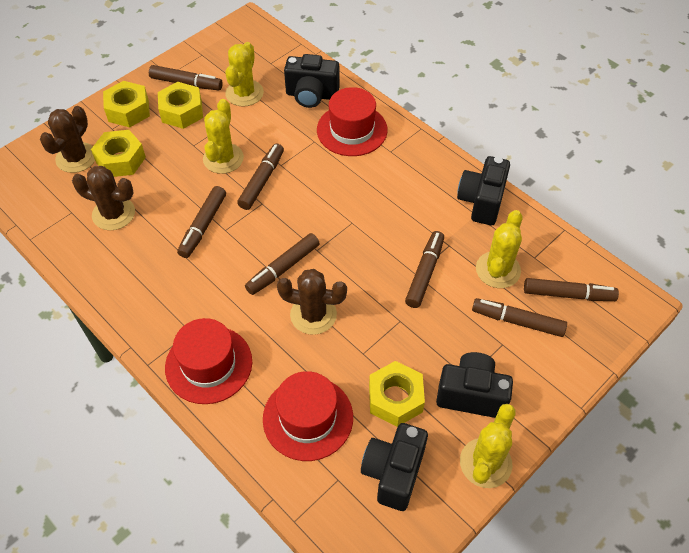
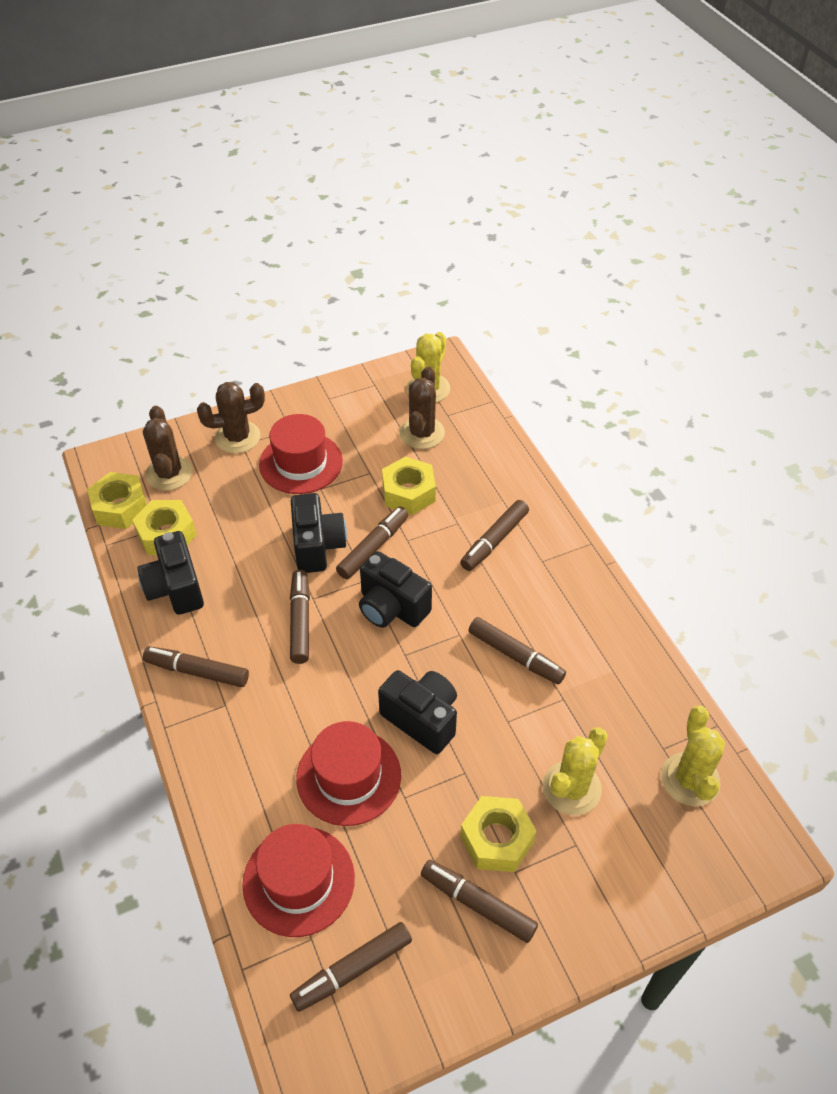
yellow cactus: [203,99,244,174] [225,42,264,107] [460,404,516,488] [476,210,523,288] = 4 -> [407,332,450,403] [543,727,608,815] [661,706,725,806] = 3

